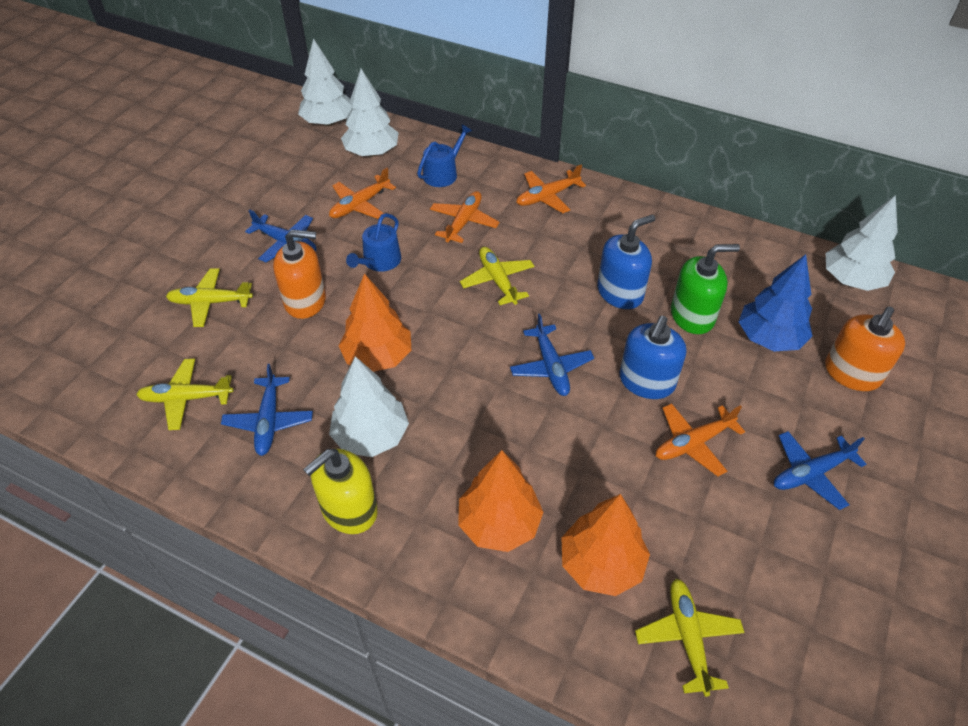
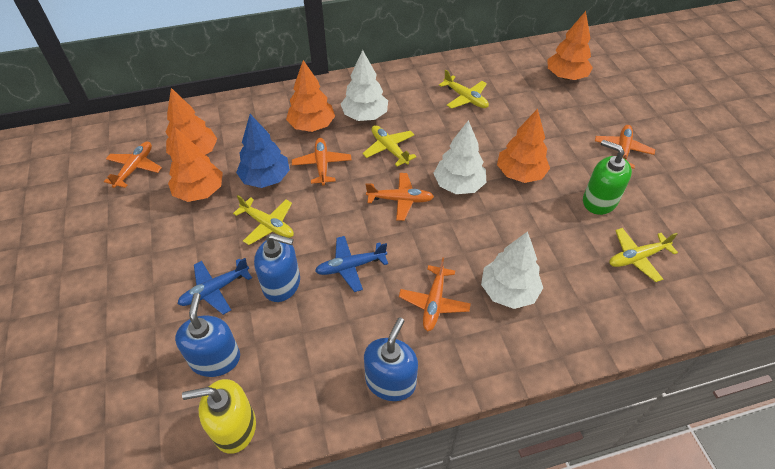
blue plane: [221,364,313,456] [245,209,316,263] [510,314,594,396] [774,431,867,510] = 4 -> [178,258,252,315] [315,236,388,292] = 2
blue soap dispenser: [597,214,655,309] [619,316,686,399] = 2 -> [175,293,240,377] [254,233,300,302] [364,317,418,401] = 3
blue watering can: [346,213,401,272] [417,124,472,187] = 2 -> none = 0
orange plane: [329,168,396,219] [430,191,500,243] [516,165,586,213] [656,403,745,476] = 4 -> [104,142,162,188] [292,138,352,185] [366,173,434,221] [399,257,471,331] [595,125,655,169] = 5
orange soap dispenser: [273,229,326,319] [825,307,905,391] = 2 -> none = 0
orange tree: [339,273,411,372] [458,450,543,552] [561,494,650,596] = 3 -> [166,88,217,155] [168,127,223,202] [286,60,335,132] [497,109,550,183] [547,11,593,80] = 5
white tree: [298,38,352,126] [329,356,409,457] [341,69,399,157] [826,195,898,291] = 4 -> [341,50,388,121] [433,120,486,194] [481,231,543,309] = 3

